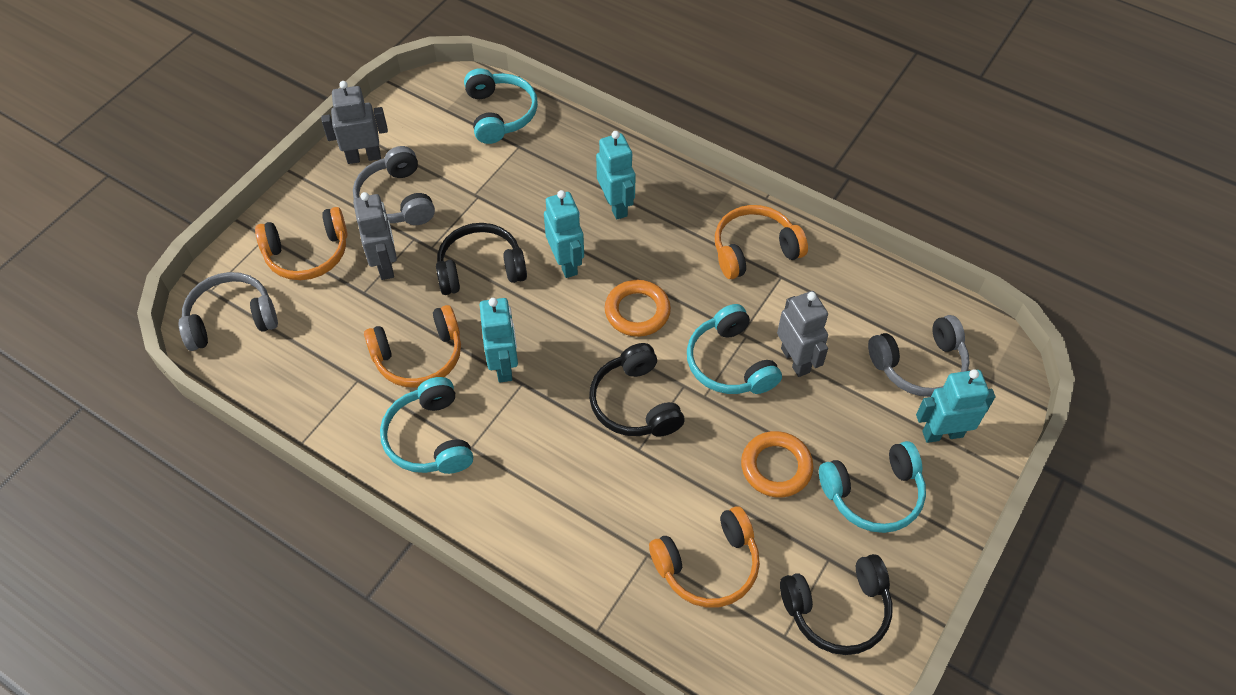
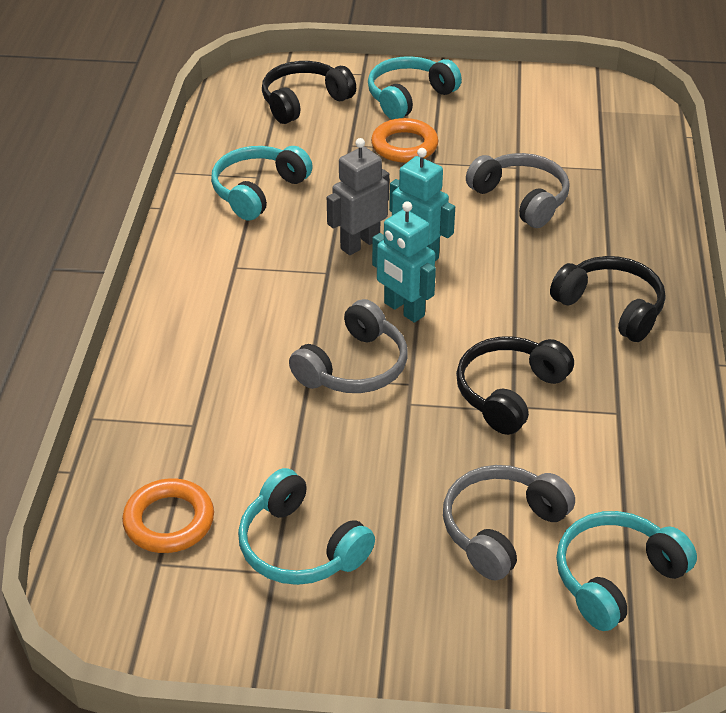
grey robot: [321,81,388,164] [353,192,397,280] [777,291,828,377] = 3 -> [327,138,389,255] = 1
orange headphones: [255,207,348,280] [364,305,461,388] [649,506,760,608] [715,205,808,279] = 4 -> none = 0
turquoise robot: [480,298,518,383] [544,190,584,278] [596,131,636,220] [916,369,995,443] = 4 -> [372,201,436,323] [389,148,455,261] = 2

